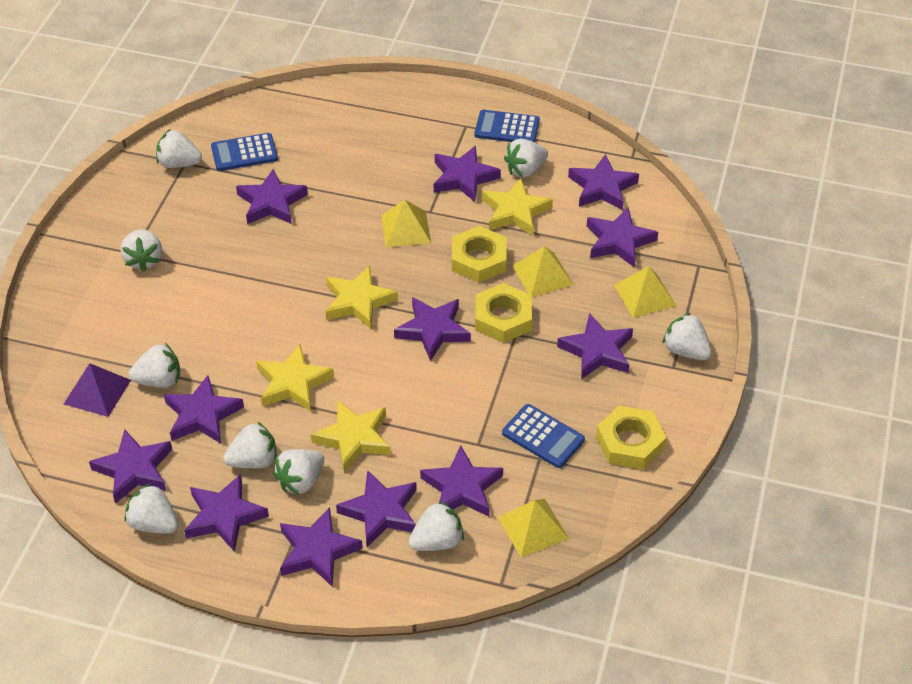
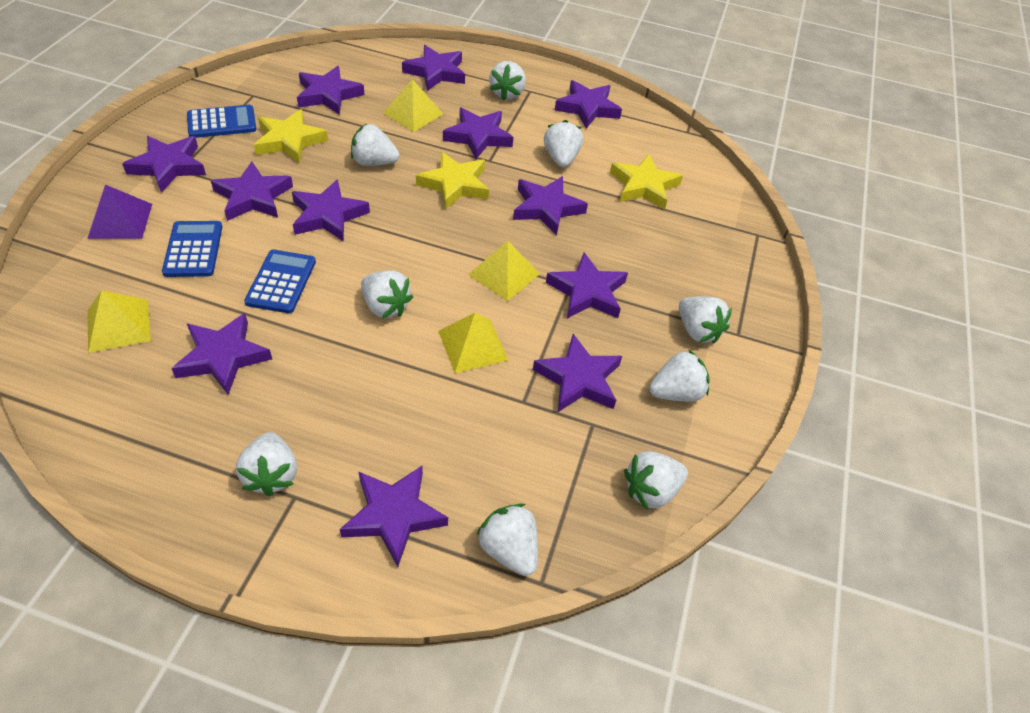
yellow nut: [452,226,507,283] [475,283,532,343] [596,406,666,469] = 3 -> none = 0
yellow star: [256,344,334,412] [311,400,391,472] [326,266,398,329] [482,178,553,236] = 4 -> [254,109,328,164] [416,152,489,210] [610,154,683,210] = 3

